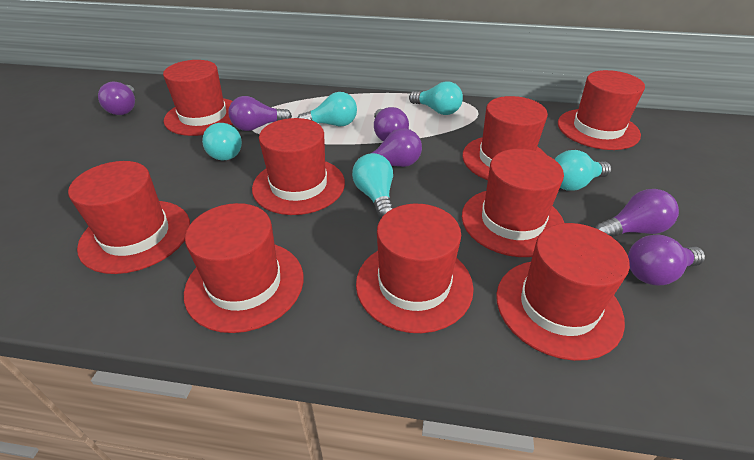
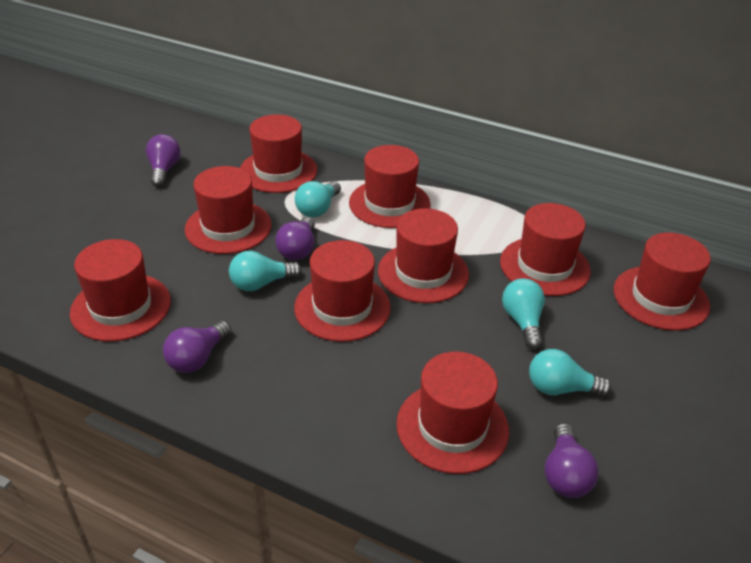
purple light bulb: [98,82,135,115] [228,96,292,131] [357,128,422,167] [374,107,409,141] [595,189,679,238] [628,234,705,285] = 6 -> [146,134,181,187] [163,321,231,373] [275,217,315,260] [545,423,599,498] = 4
turquoise light bulb: [202,123,242,160] [298,92,357,126] [352,153,393,219] [409,81,463,115] [554,150,611,191] = 5 -> [229,251,302,291] [295,181,341,217] [502,278,545,349] [529,349,612,396] = 4

